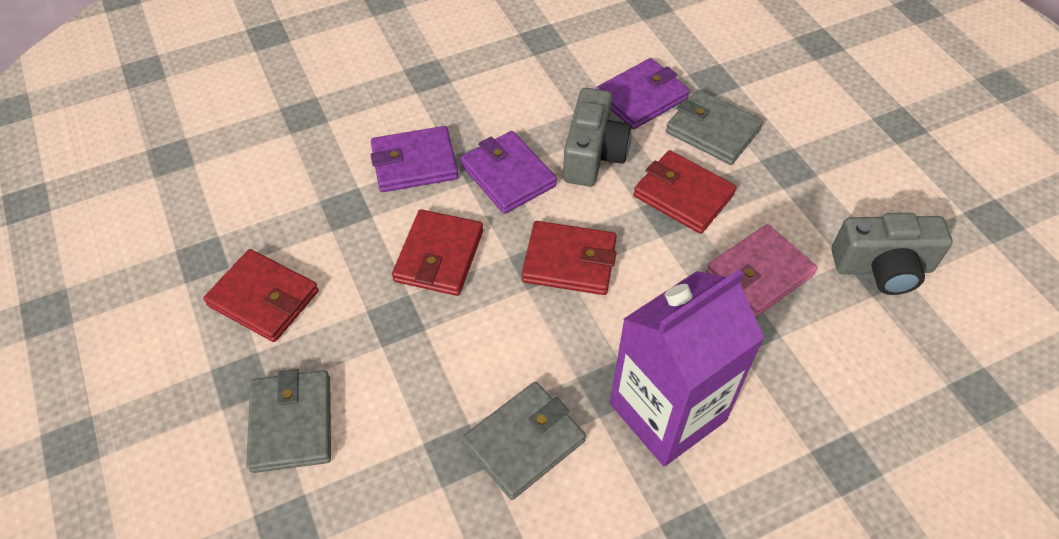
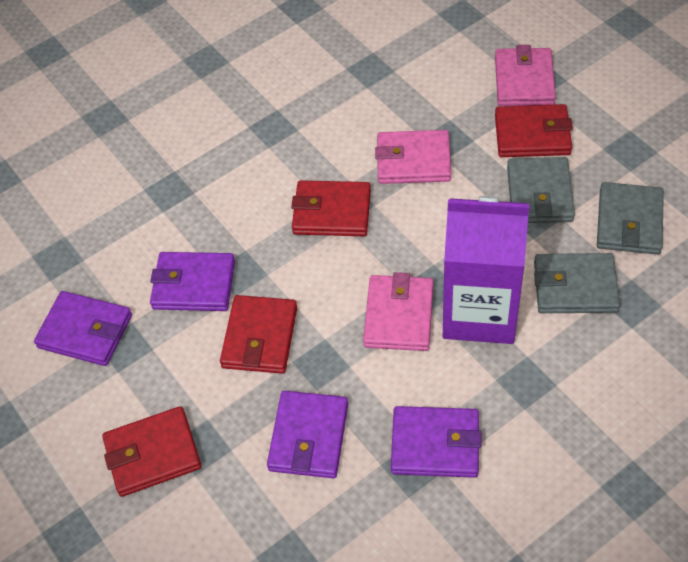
grey camera: [563,88,632,187] [832,213,953,295] = 2 -> none = 0
pink wallet: [706,224,817,317] = 1 -> [363,272,434,351] [375,130,451,184] [495,45,556,106] = 3
purple wallet: [371,126,458,192] [460,131,557,214] [596,58,690,129] = 3 -> [34,291,132,366] [150,252,235,311] [267,391,348,478] [391,406,482,478] = 4

